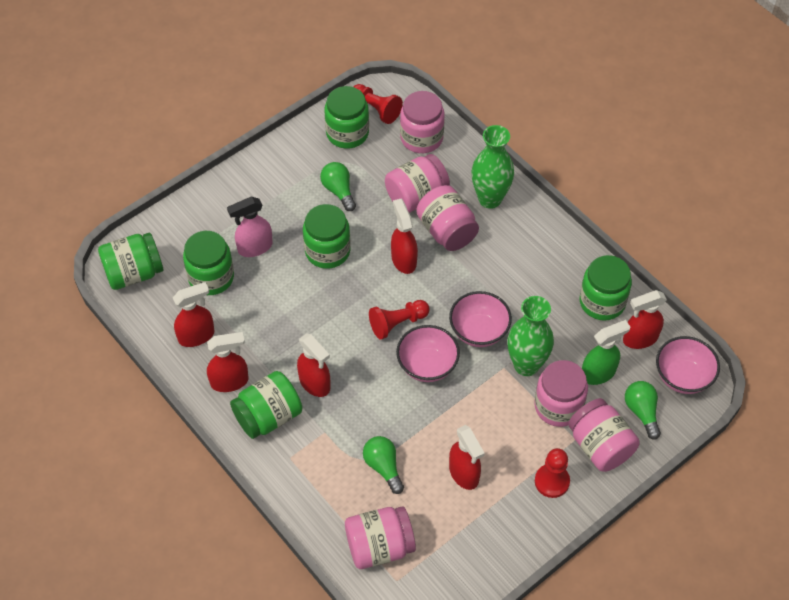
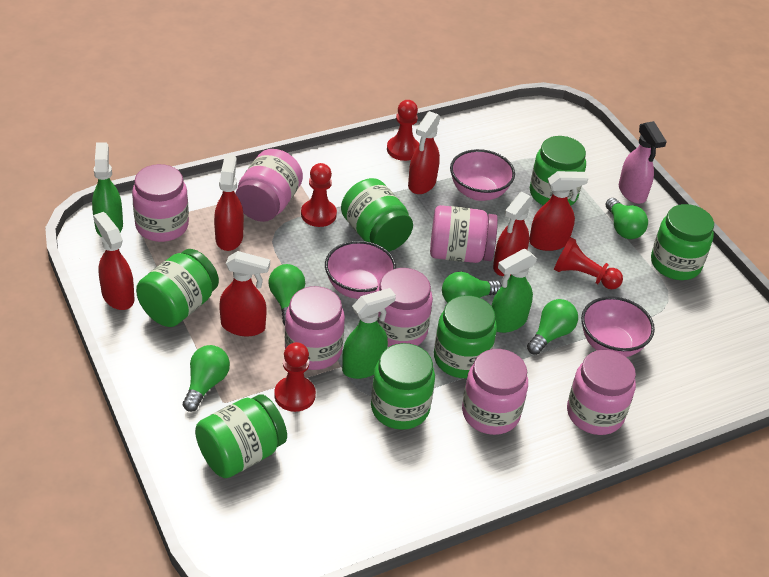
green jar: [98,233,163,290] [183,231,234,295] [230,371,302,439] [303,204,350,269] [325,86,369,149] [579,255,632,321] = 6 -> [136,249,219,327] [195,394,287,478] [341,178,413,252] [371,343,435,430] [434,295,497,378] [530,136,586,206] [651,204,714,280] = 7
green light bulb: [320,162,356,211] [363,436,404,494] [625,381,661,440] = 3 -> [183,345,230,412] [269,264,305,325] [442,272,502,303] [527,299,578,355] [606,198,648,239] = 5
green spray bottle: [582,320,630,385] = 1 -> [92,142,123,237] [342,288,396,379] [492,249,537,333] = 3
green vase: [472,125,514,209] [507,296,554,376] = 2 -> none = 0
pink jar: [345,506,416,569] [385,154,450,213] [400,91,445,153] [416,185,479,251] [534,360,588,427] [568,398,640,472] = 6 -> [132,164,189,242] [235,149,303,222] [285,286,345,370] [376,268,433,347] [430,205,498,263] [462,349,528,435] [567,350,636,435] = 7
red pawn: [353,84,403,124] [369,300,430,339] [535,448,570,498] = 3 -> [274,342,316,412] [301,163,337,227] [387,100,419,161] [554,237,623,289] = 4

